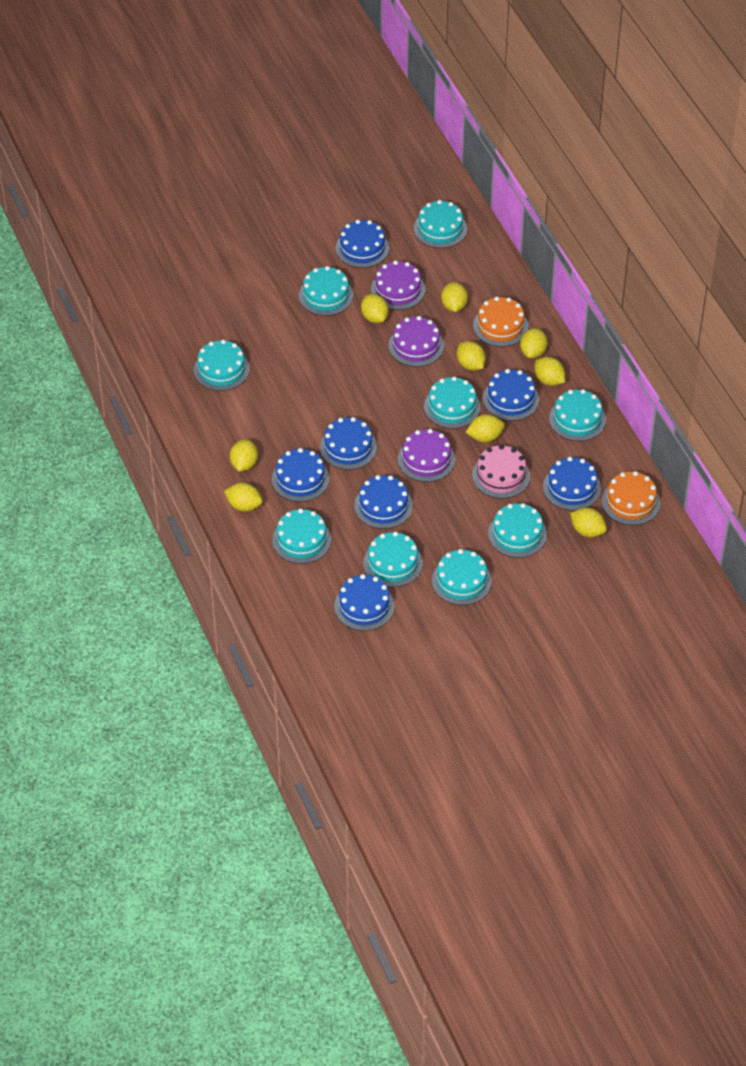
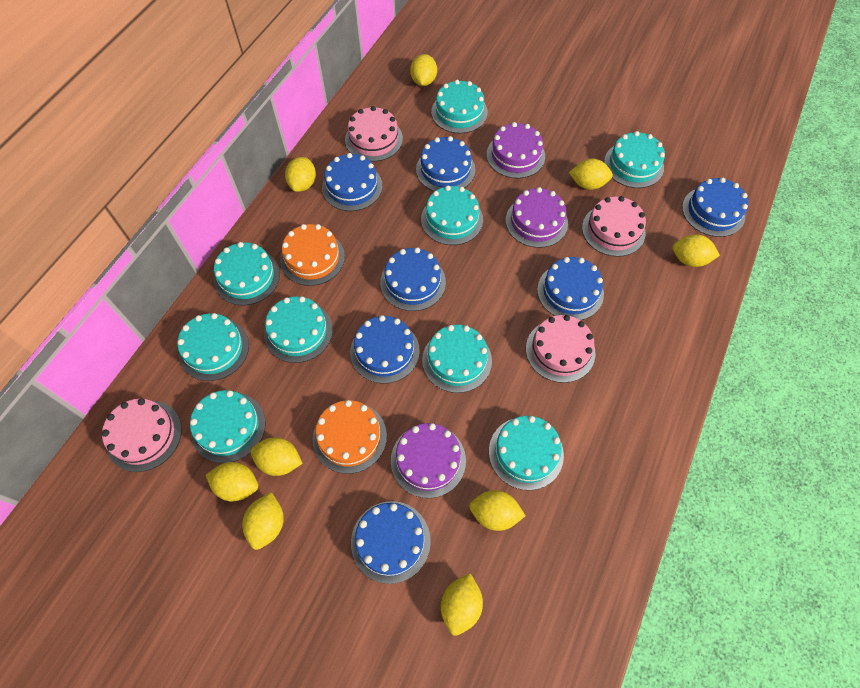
pink cake: [472,445,530,499] = 1 -> [102,399,182,472] [345,106,403,162] [526,315,596,383] [582,196,646,257] = 4

